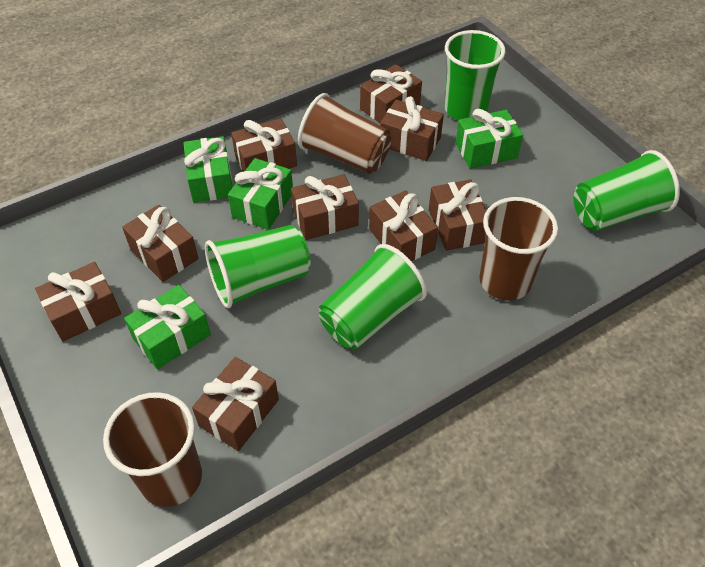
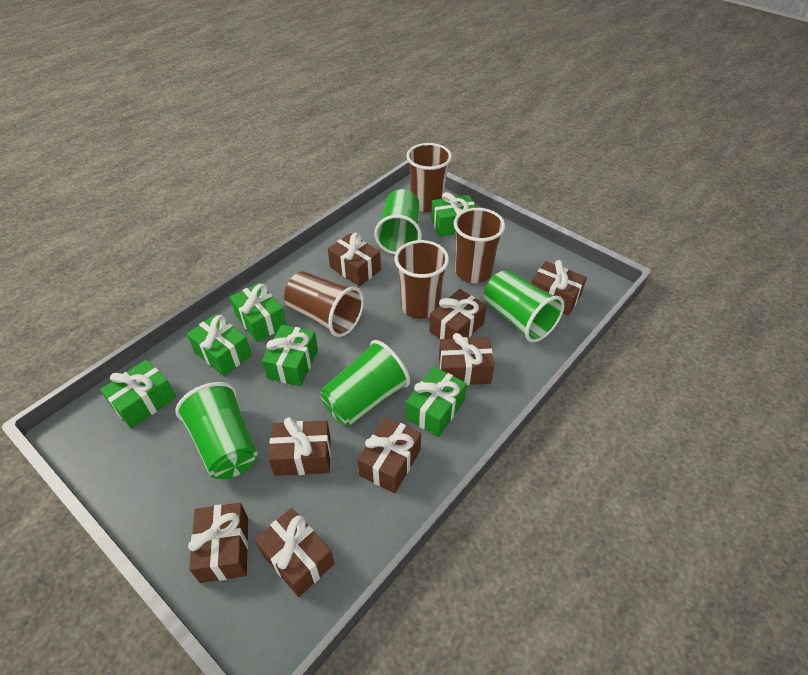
brown cup: [103,392,202,507] [298,93,391,174] [479,197,558,301] = 3 -> [284,271,364,337] [395,240,449,319] [406,143,452,212] [454,208,505,283] = 4
brown gift: [35,262,121,342] [122,205,199,282] [192,357,279,451] [231,118,297,172] [291,174,359,240] [360,64,422,123] [369,191,438,261] [380,96,444,161] [429,179,486,251] = 9 -> [188,503,248,583] [255,508,334,597] [269,417,331,476] [328,233,381,286] [357,417,421,493] [429,289,487,339] [439,333,494,385] [531,260,587,315] = 8
green gift: [124,285,211,369] [183,136,233,203] [228,158,293,230] [455,109,523,169] = 4 -> [100,360,176,429] [187,314,252,376] [230,282,286,342] [262,325,318,386] [406,367,467,437] [431,192,476,237] = 6

